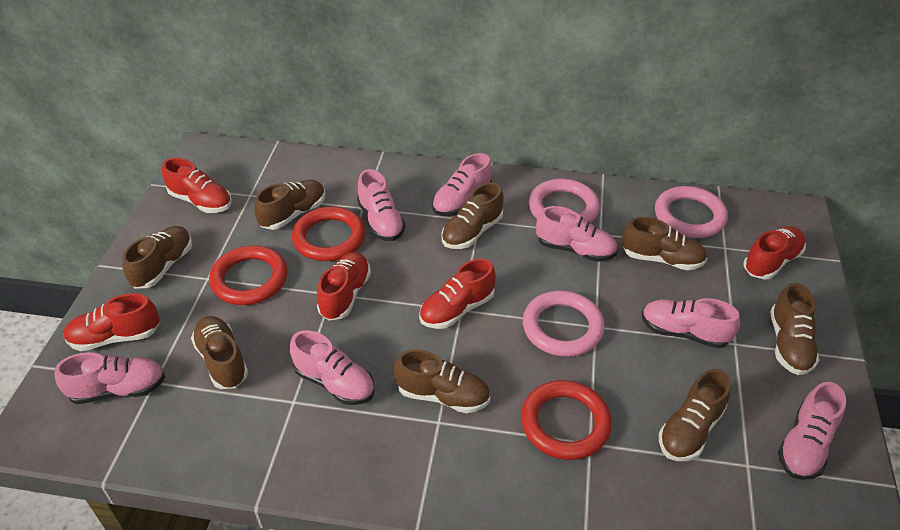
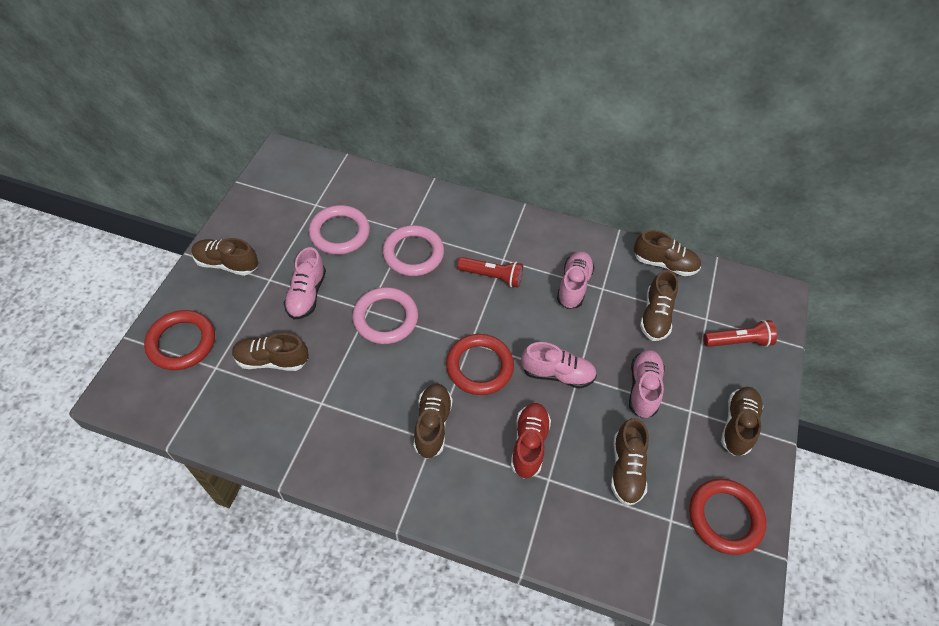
brown shoe: [122,226,192,289] [191,316,248,389] [254,180,325,230] [394,349,490,413] [441,182,504,249] [622,217,707,270] [659,369,731,461] [770,283,819,375] = 8 -> [191,238,258,276] [232,333,309,371] [413,383,453,459] [611,418,649,506] [634,230,701,276] [640,270,678,341] [721,387,763,456] = 7
pink shoe: [55,352,165,404] [290,330,374,405] [357,169,406,241] [432,153,492,216] [536,206,617,262] [642,298,740,349] [778,382,846,480] = 7 -> [284,247,326,319] [521,342,597,389] [557,251,595,309] [629,350,665,418] = 4
red flashlight: none = 0 -> [457,257,523,288] [703,320,777,347] = 2
red shoe: [63,293,160,351] [162,158,232,213] [317,252,371,320] [419,258,496,329] [743,226,806,279] = 5 -> [511,403,551,479] = 1

